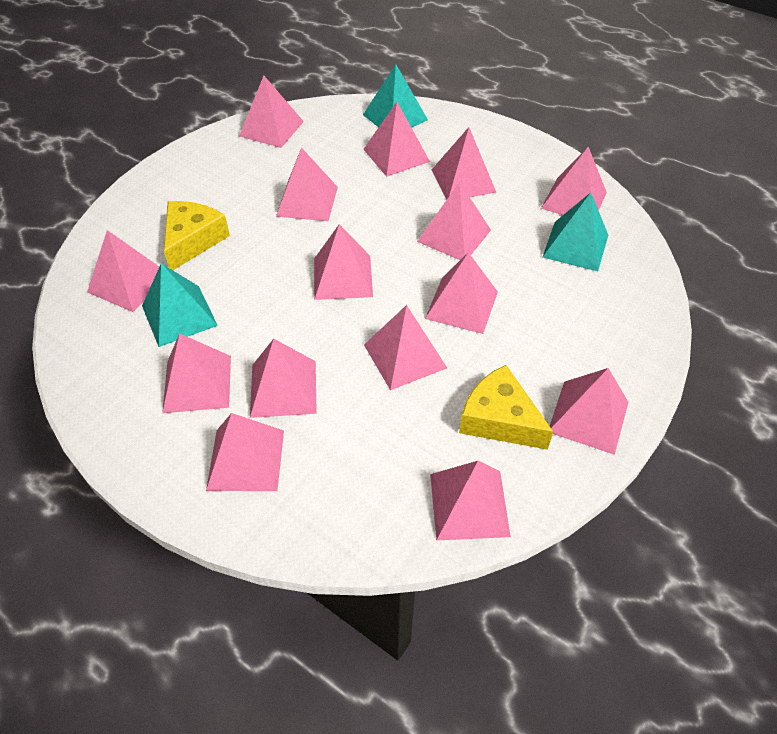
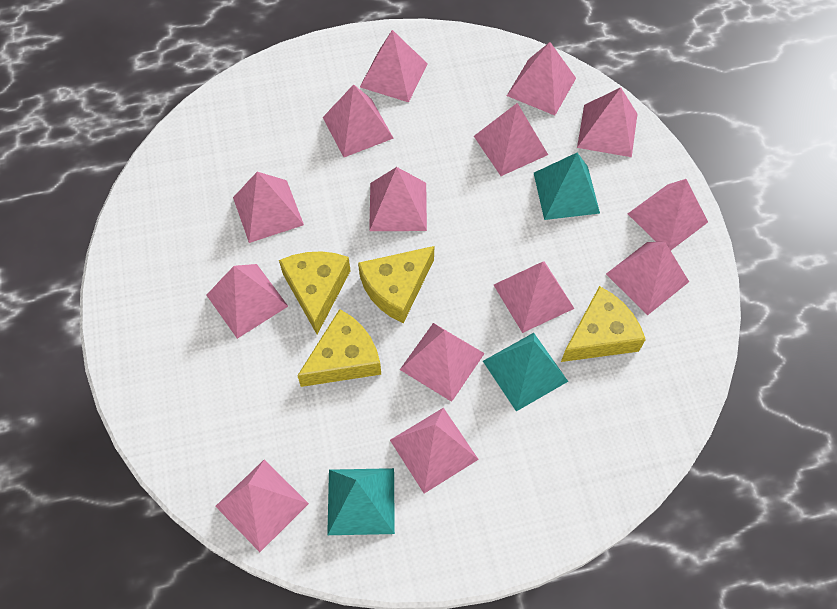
pink pyramid: [87,230,159,312] [162,333,231,413] [206,413,284,491] [239,76,304,148] [250,339,317,418] [276,147,338,221] [314,224,373,300] [363,102,430,177] [364,305,447,390] [417,182,491,260] [425,252,498,334] [430,461,511,541] [432,127,496,200] [541,147,607,215] [550,368,628,455] = 15 -> [207,264,288,339] [215,460,309,552] [233,172,304,243] [323,84,394,157] [360,30,428,102] [369,167,427,231] [390,408,479,494] [400,323,485,402] [474,103,548,176] [494,262,575,333] [507,42,576,115] [577,87,637,157] [606,242,689,315] [628,179,708,251] = 14
yellow cheese: [164,201,230,270] [459,365,553,450] = 2 -> [279,251,351,334] [297,309,381,387] [358,246,434,323] [561,286,646,362] = 4

